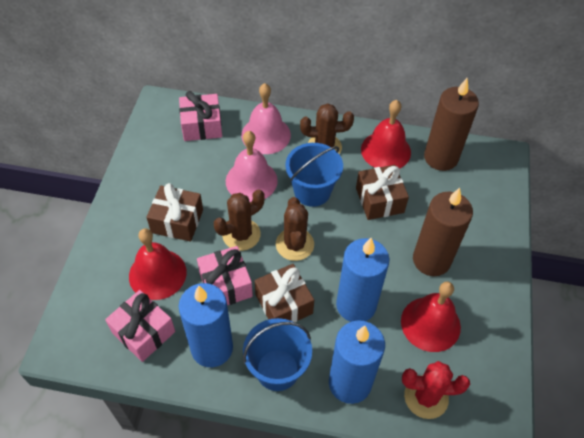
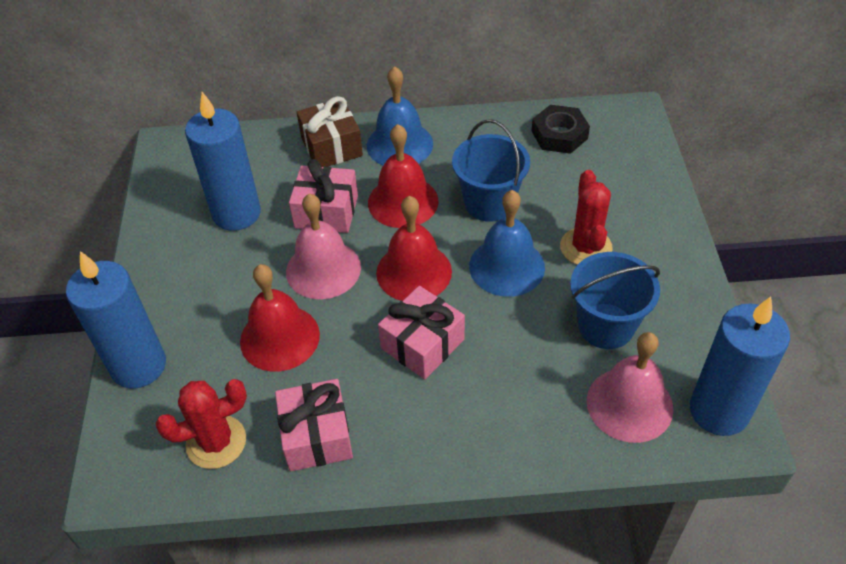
black nut: none = 0 -> [532,105,590,154] = 1
blue bell: none = 0 -> [367,66,433,165] [469,190,545,297] = 2
brown cactus: [214,189,265,251] [276,197,314,261] [300,103,354,154] = 3 -> none = 0
brown candle: [413,188,473,276] [424,78,479,171] = 2 -> none = 0
brown gift: [146,183,203,242] [255,264,314,323] [356,165,409,220] = 3 -> [297,96,363,167] = 1
red cactus: [402,361,470,419] = 1 -> [156,379,247,469] [560,170,613,265] = 2

